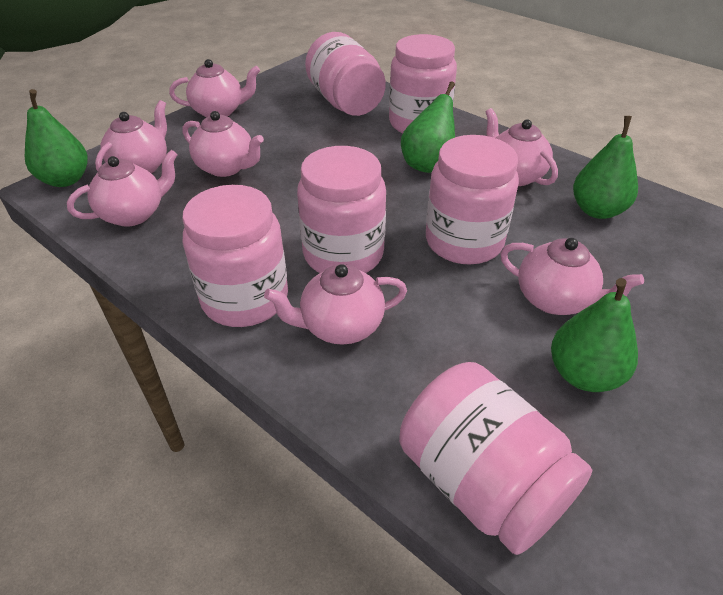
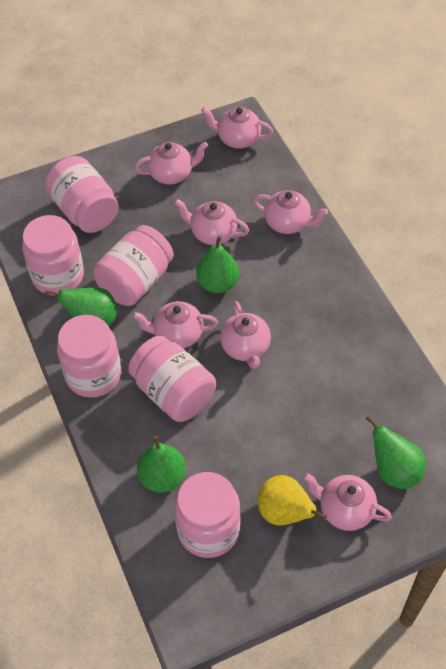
yellow pear: none = 0 -> [257,475,327,525] = 1

